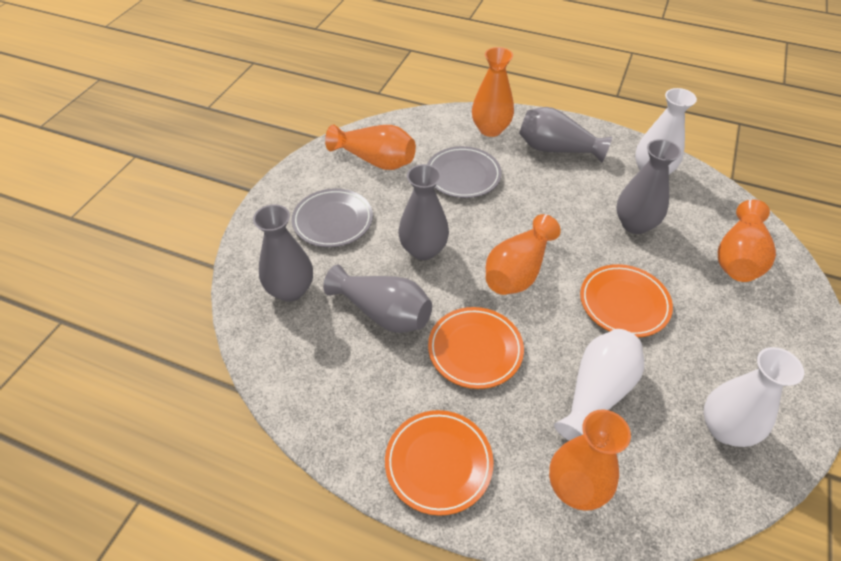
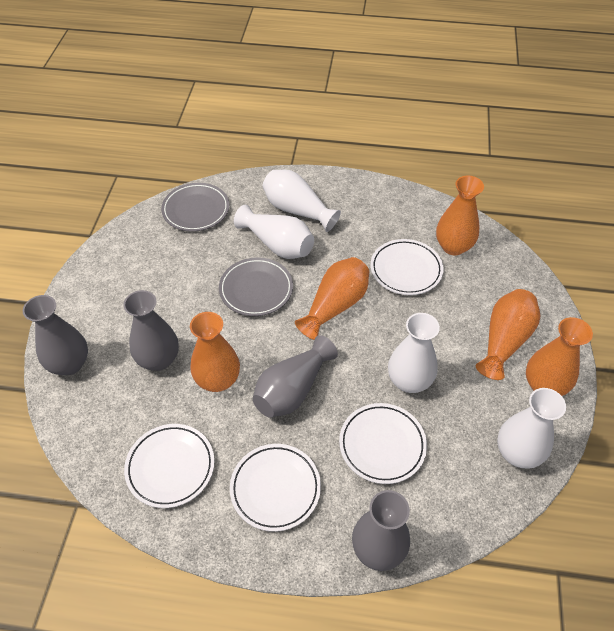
grey vase: [253,204,313,302] [323,265,432,333] [398,164,449,260] [519,107,612,163] [617,139,681,234] = 5 -> [23,295,88,375] [123,290,179,371] [253,335,338,417] [352,490,410,571] = 4
orange plate: [385,410,494,516] [428,307,524,389] [580,264,673,337] = 3 -> none = 0
white plate: none = 0 -> [124,424,214,508] [230,444,321,532] [339,403,427,484] [370,239,444,295] = 4
white vase: [554,329,644,441] [635,88,697,174] [704,347,804,447] = 3 -> [234,205,314,259] [263,170,341,232] [388,313,440,393] [497,388,566,469] = 4

